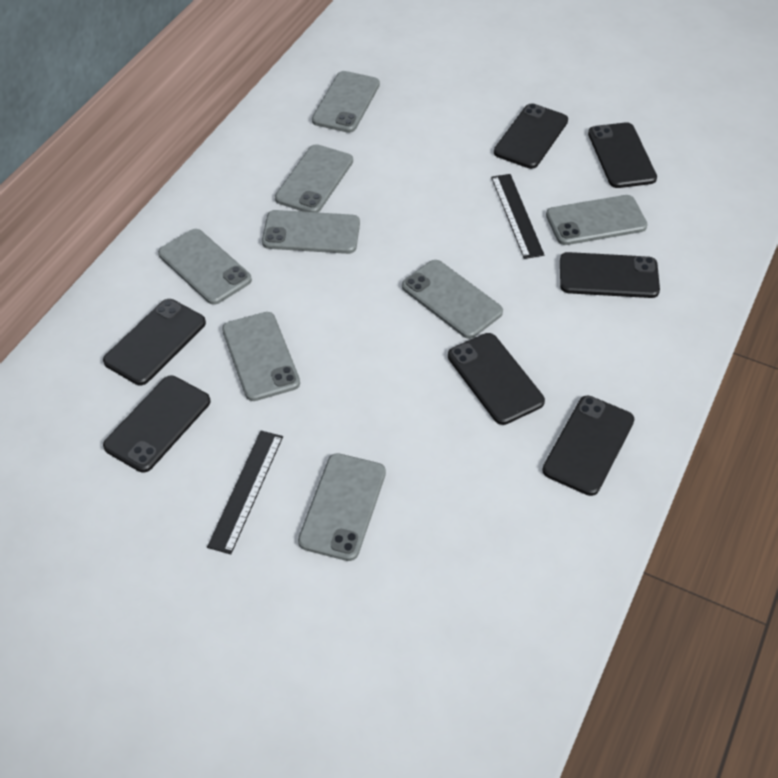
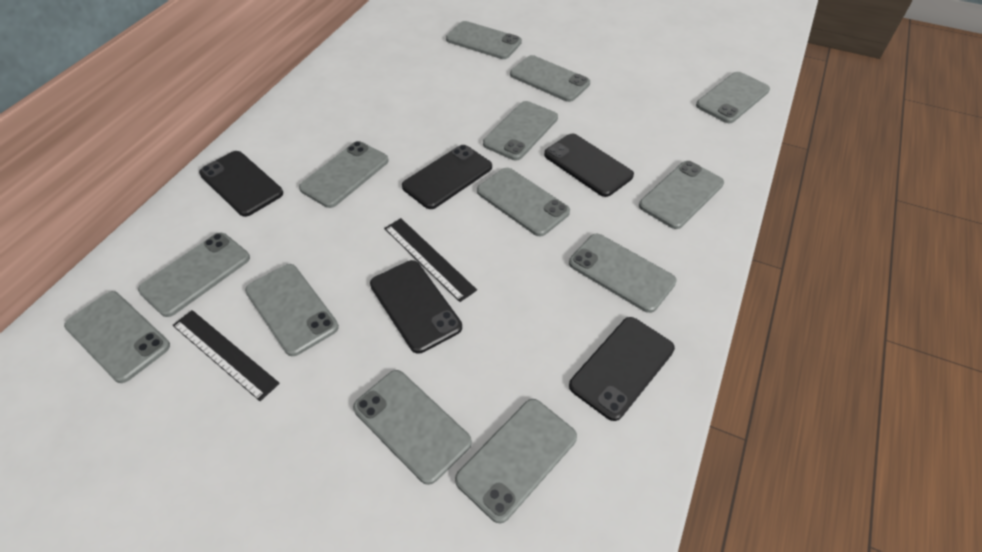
black phone: [103,299,206,385] [103,376,211,472] [448,333,545,425] [494,103,568,169] [542,395,634,496] [560,252,660,298] [588,122,657,188] = 7 -> [199,151,283,217] [370,260,462,354] [402,145,492,209] [544,134,634,197] [569,317,675,421] = 5
grey phone: [158,229,252,305] [222,312,300,401] [262,210,360,254] [275,144,353,212] [298,453,386,561] [312,71,380,133] [402,260,503,339] [546,195,648,245] = 8 -> [64,291,170,383] [138,233,250,317] [245,264,339,356] [299,141,389,208] [353,370,472,485] [446,21,522,59] [455,399,577,523] [477,168,570,236] [483,101,558,160] [510,55,590,102] [569,234,677,313] [639,161,724,229] [696,72,770,123] = 13

